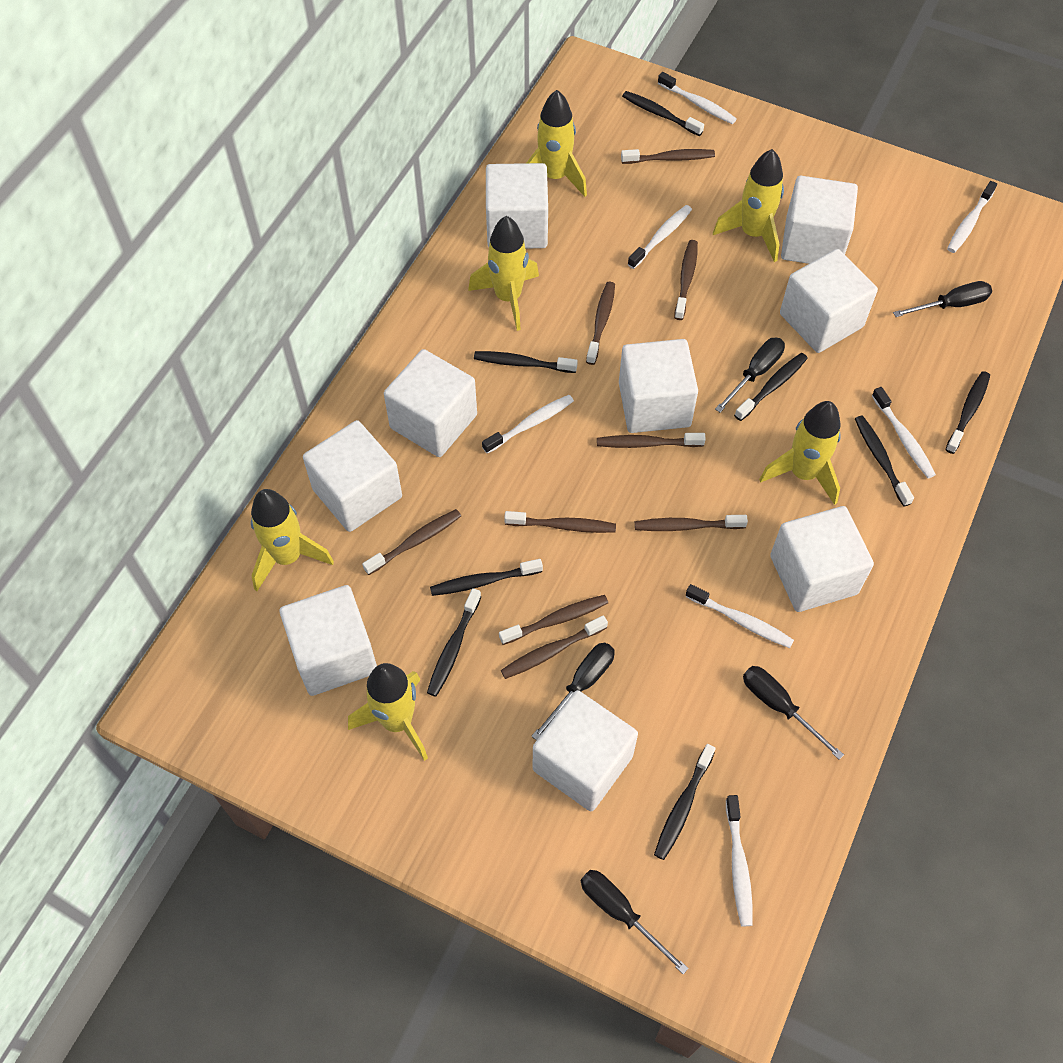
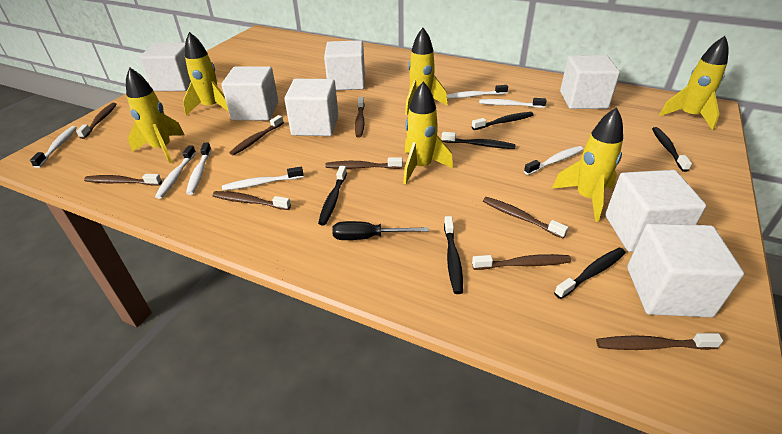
black screwdriver: [531,642,615,741] [581,870,689,974] [715,338,785,413] [743,666,844,760] [893,281,992,317] = 5 -> [332,221,429,240] = 1
black toothbrush: [427,588,481,697] [430,559,543,596] [474,351,578,373] [622,91,704,136] [654,744,716,860] [734,353,808,421] [855,415,914,507] [945,371,990,454] = 8 -> [318,166,347,226] [442,132,516,149] [444,216,463,294] [472,112,533,130] [554,248,626,299] [652,127,692,172] = 6
white cube: [280,585,377,696] [303,420,402,532] [384,349,477,457] [486,163,548,248] [533,690,638,811] [619,339,698,433] [770,506,874,612] [780,249,878,353] [781,176,858,264] = 9 -> [139,43,191,91] [222,66,279,121] [284,79,339,136] [324,40,365,90] [560,55,620,109] [605,170,706,252] [627,223,744,317] = 7

